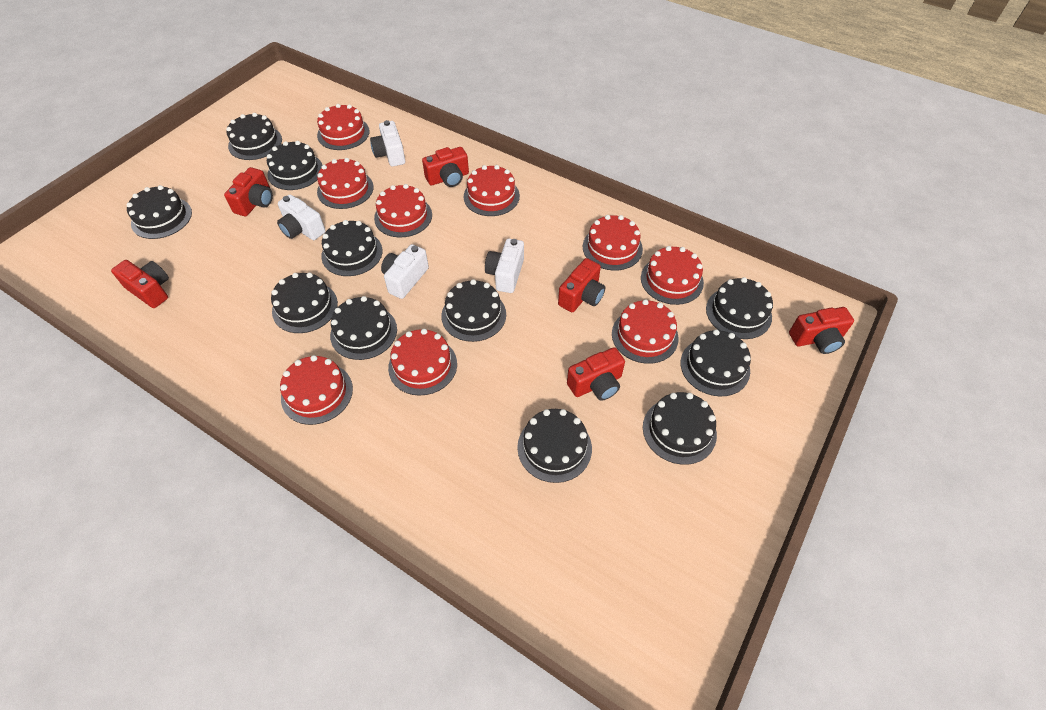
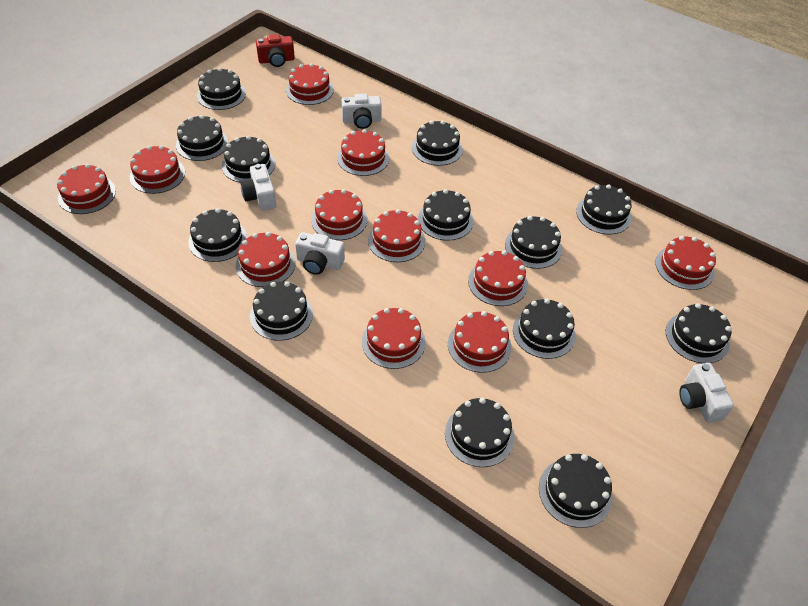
black cake: [126,185,192,239] [226,113,282,160] [267,141,322,190] [271,273,338,333] [321,220,383,276] [330,296,397,360] [441,279,506,342] [517,409,592,483] [643,392,717,465] [681,329,751,396] [706,277,773,339] = 11 -> [176,115,228,161] [188,208,247,262] [197,68,246,110] [222,135,275,182] [250,281,313,341] [412,120,463,166] [418,189,473,241] [445,398,515,467] [505,216,562,269] [513,299,576,359] [539,454,612,528] [576,184,632,234] [666,303,732,363] = 13
red cake: [280,355,353,425] [317,104,369,150] [317,158,374,209] [374,184,432,237] [388,329,457,396] [464,165,520,216] [583,215,643,271] [612,299,679,364] [641,246,704,305] = 9 -> [57,164,116,214] [130,145,185,194] [236,232,296,287] [286,63,334,105] [311,189,367,240] [337,129,389,176] [362,308,426,369] [368,209,425,262] [448,311,512,373] [468,251,528,306] [655,236,716,290] = 11
red camera: [111,260,169,308] [224,167,273,216] [422,147,469,187] [558,258,605,312] [567,347,625,401] [789,307,854,354] = 6 -> [256,34,295,67] = 1

